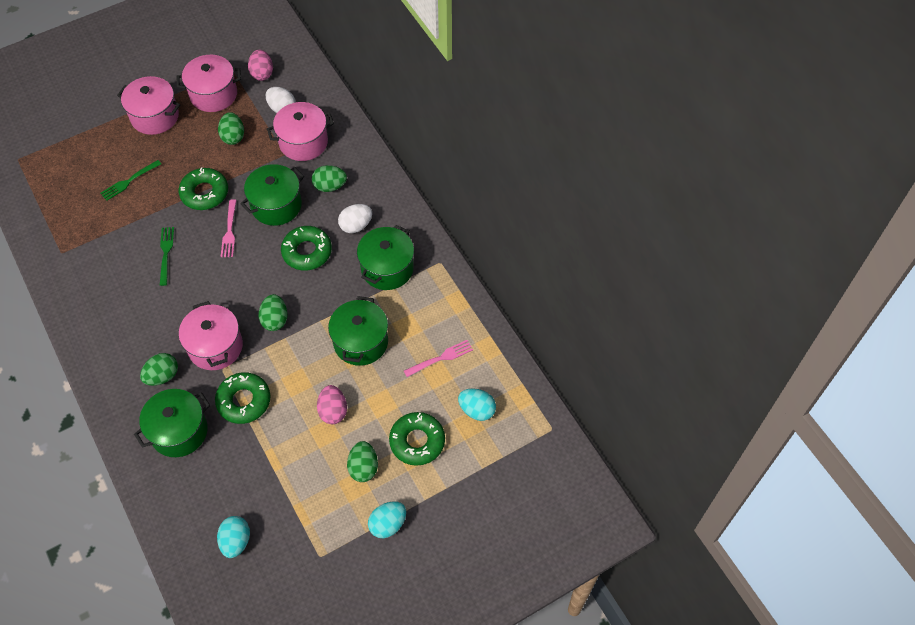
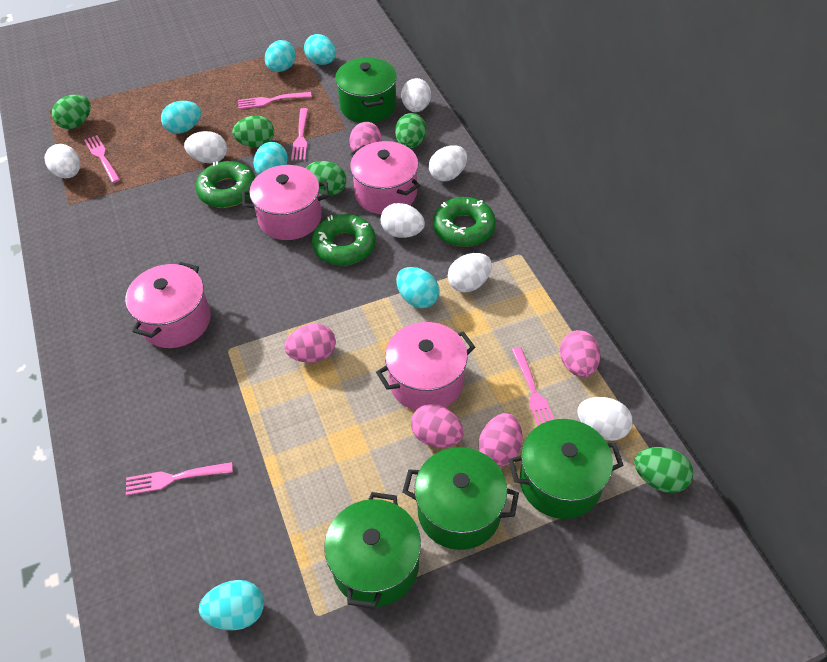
green donut: [179,167,228,210] [215,372,271,424] [281,226,332,270] [389,412,445,466] = 4 -> [196,161,255,208] [312,214,376,265] [433,197,496,247] = 3
green fork: [100,160,161,201] [160,227,174,286] = 2 -> none = 0
pink egg: [248,50,273,81] [317,385,347,424] = 2 -> [284,324,336,363] [350,122,381,151] [411,404,464,448] [478,413,522,467] [560,330,600,378] = 5
pink fork: [221,199,237,257] [404,340,473,377] = 2 -> [84,135,120,183] [126,462,233,495] [238,92,312,109] [291,108,308,160] [512,347,554,426] = 5
turquoise egg: [217,516,250,558] [368,501,406,538] [458,388,496,421] = 3 -> [161,101,201,134] [199,580,264,630] [254,142,288,175] [265,40,296,72] [304,34,336,65] [396,267,439,308] = 6
white egg: [266,87,296,113] [338,204,372,233] = 2 -> [44,144,80,178] [184,131,227,163] [380,203,425,238] [401,78,431,112] [429,145,467,182] [448,253,492,292] [577,397,633,441] = 7

